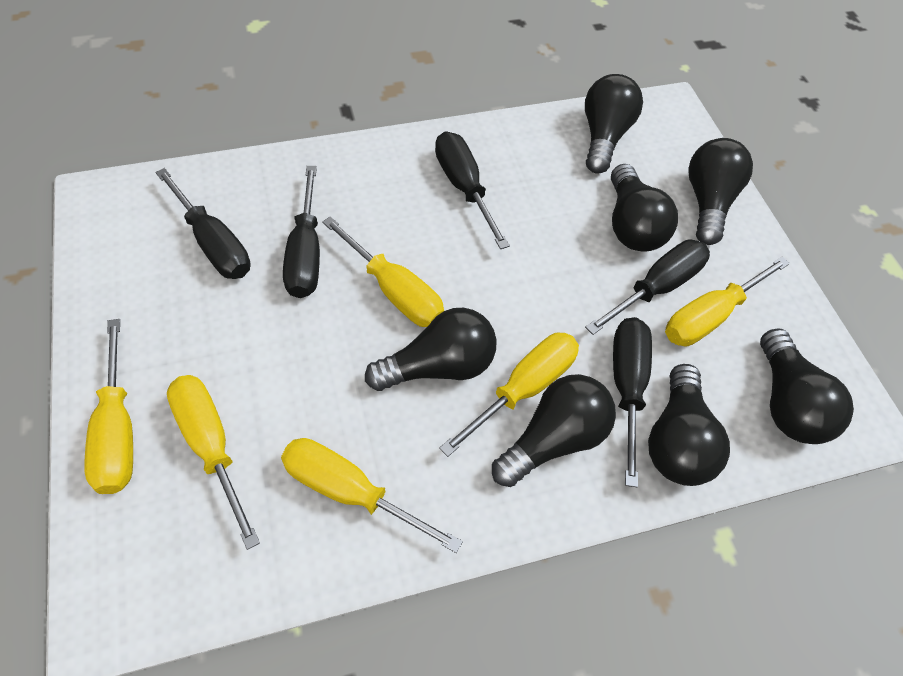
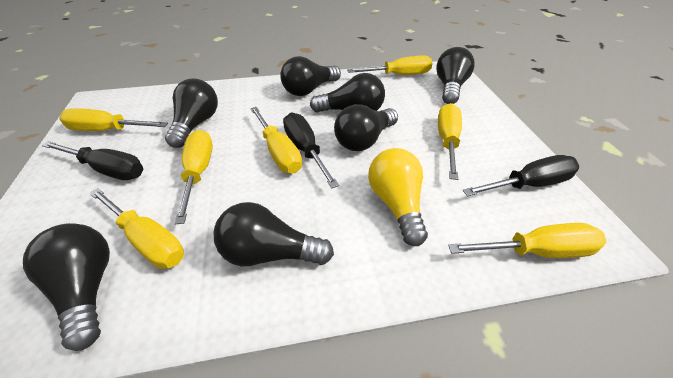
black screwdriver: [155,168,251,279] [283,166,320,298] [435,131,510,249] [585,240,710,335] [613,317,652,487] = 5 -> [41,141,143,180] [283,112,339,188] [463,155,579,196] = 3
yellow light bulb: none = 0 -> [368,148,428,246] = 1
yellow screwdriver: [85,319,133,494] [167,375,260,550] [281,438,463,553] [322,216,444,327] [439,333,579,457] [665,257,790,346] = 6 -> [59,108,168,131] [89,188,184,269] [174,130,213,224] [250,107,302,173] [347,55,433,75] [438,103,462,180] [448,223,606,258] = 7

